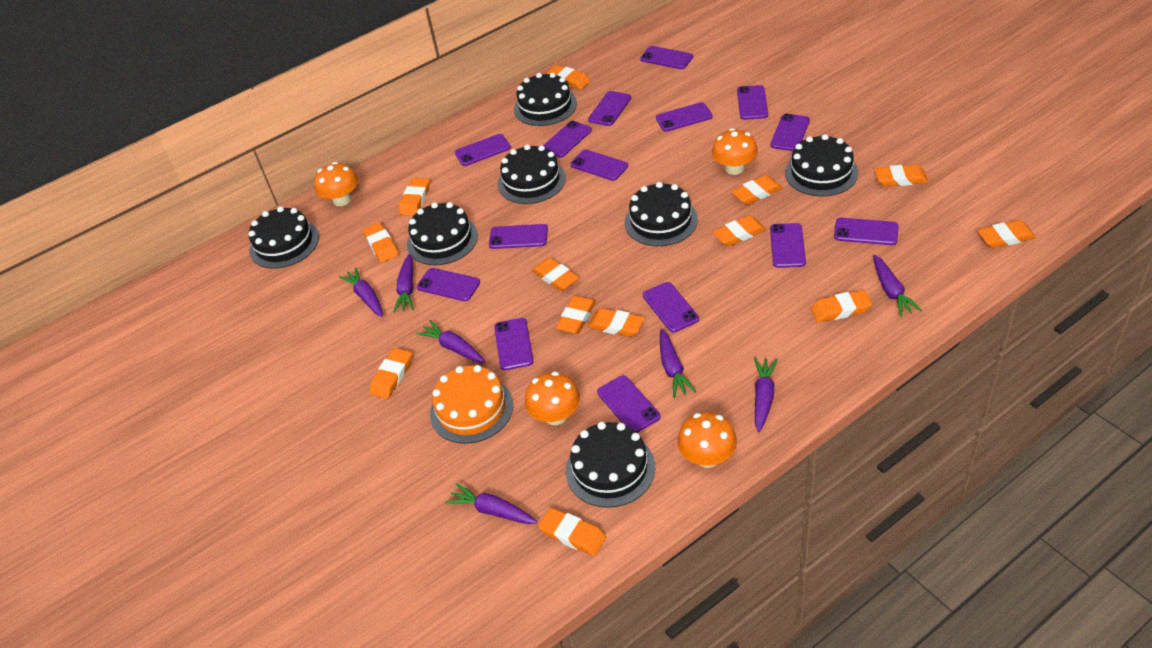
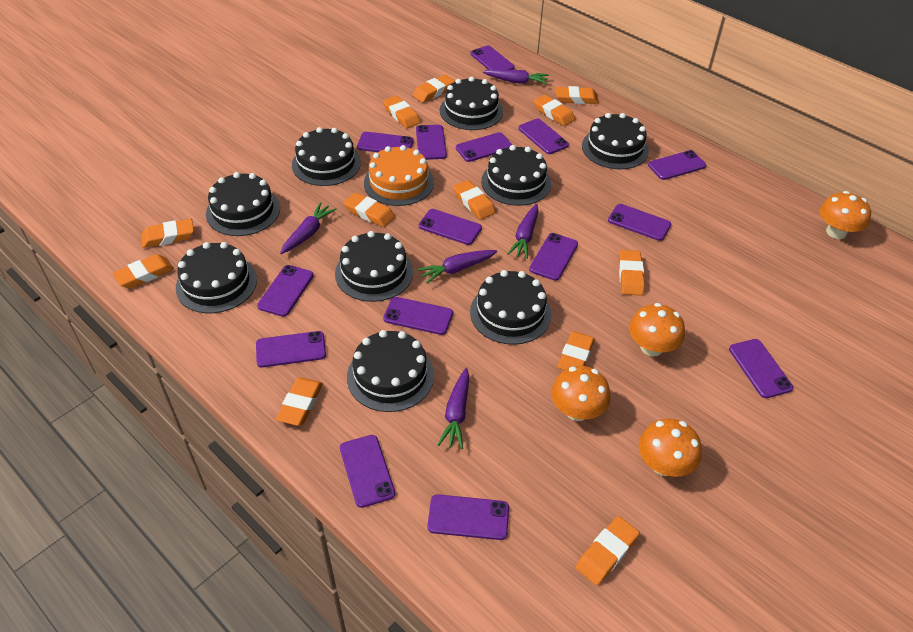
black cake: [249,206,319,269] [407,202,478,265] [498,144,566,204] [514,73,577,126] [566,422,655,508] [625,182,698,246] [785,134,859,196] = 7 -> [176,242,257,313] [206,172,280,236] [292,127,361,186] [335,231,413,302] [347,330,434,412] [440,77,503,130] [470,270,551,345] [481,145,551,206] [582,113,649,169] = 9
orange eraser: [363,222,399,263] [370,348,412,399] [399,178,429,216] [532,258,579,291] [538,508,606,556] [547,65,590,90] [556,296,596,334] [588,308,645,337] [713,215,766,246] [731,175,782,205] [811,290,872,323] [874,165,928,187] [977,220,1036,248] = 13 -> [112,254,174,288] [141,219,194,248] [276,378,323,426] [344,193,395,227] [383,96,420,128] [413,74,455,103] [453,180,496,220] [534,95,575,126] [556,86,599,104] [557,331,595,370] [576,516,640,585] [619,250,645,296] = 12
purple carrot: [339,267,383,317] [393,254,414,312] [416,320,486,363] [445,483,538,524] [660,329,696,398] [754,358,778,432] [873,255,922,317] = 7 -> [280,202,337,254] [418,250,497,283] [437,368,469,449] [483,69,549,84] [507,204,539,259] = 5

